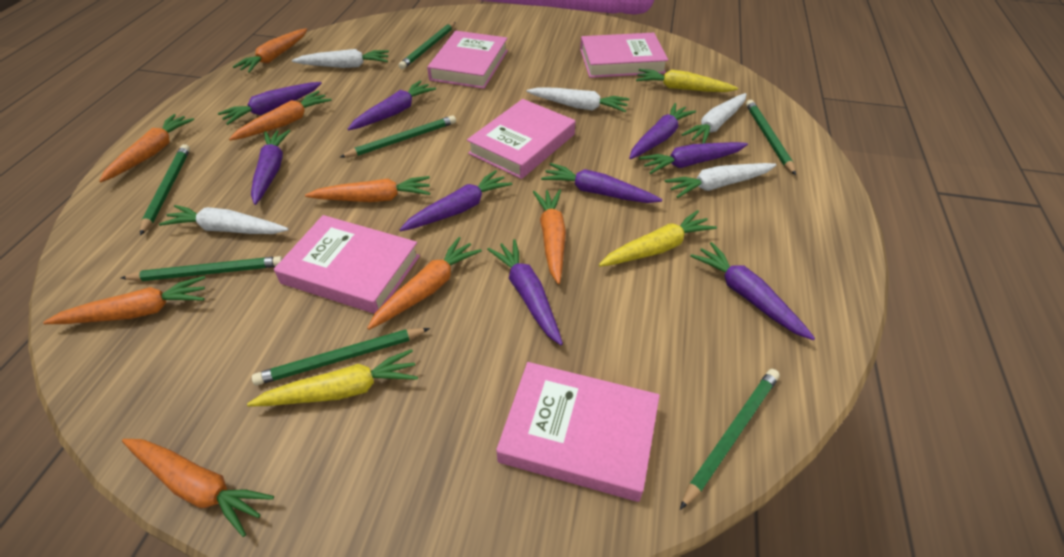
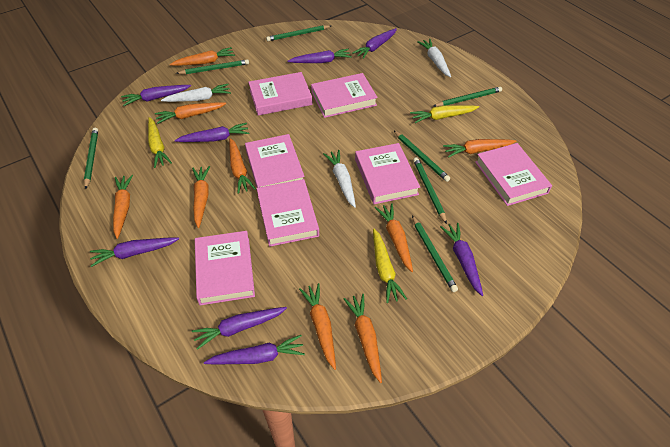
orange carrot: [43,276,205,324] [99,114,194,182] [122,439,274,537] [229,91,332,141] [233,29,307,73] [305,176,430,202] [367,237,482,330] [533,189,566,284] = 8 -> [113,175,133,239] [155,102,226,124] [170,47,235,66] [192,166,210,228] [229,138,256,194] [299,283,336,370] [343,294,382,383] [375,203,413,272] [443,139,516,158] = 9
pink book: [274,215,420,314] [427,31,508,89] [467,99,575,179] [496,362,660,502] [580,33,668,78] = 5 -> [195,231,255,305] [245,134,305,188] [248,72,313,115] [257,179,319,247] [311,73,378,118] [355,143,420,204] [475,143,552,206] = 7
purple carrot: [218,82,322,125] [251,130,290,205] [348,80,436,130] [400,170,512,231] [487,239,563,345] [541,163,662,203] [629,103,696,159] [639,142,748,174] [690,242,815,340] = 9 -> [90,238,179,267] [121,85,191,106] [175,123,249,142] [192,307,287,350] [204,335,305,365] [287,49,352,63] [352,28,397,59] [440,223,483,296] = 8
white carrot: [159,205,289,234] [292,49,389,68] [527,87,629,112] [665,163,776,198] [682,93,747,144] = 5 -> [161,84,231,102] [323,150,356,208] [417,39,451,78] = 3

